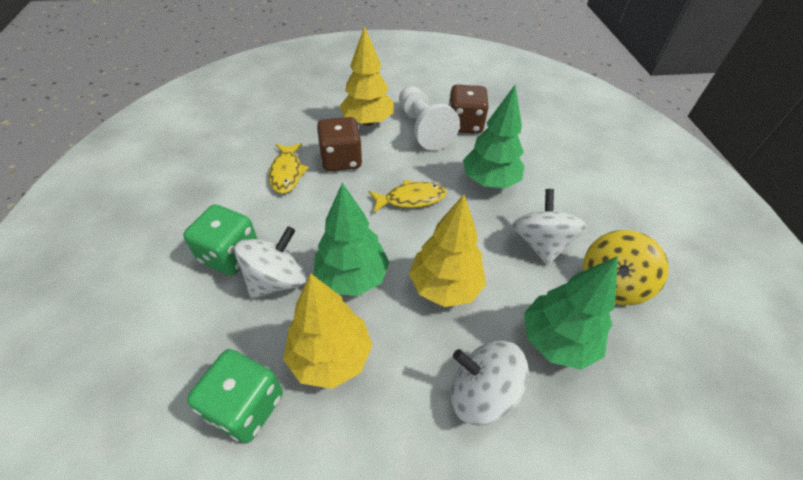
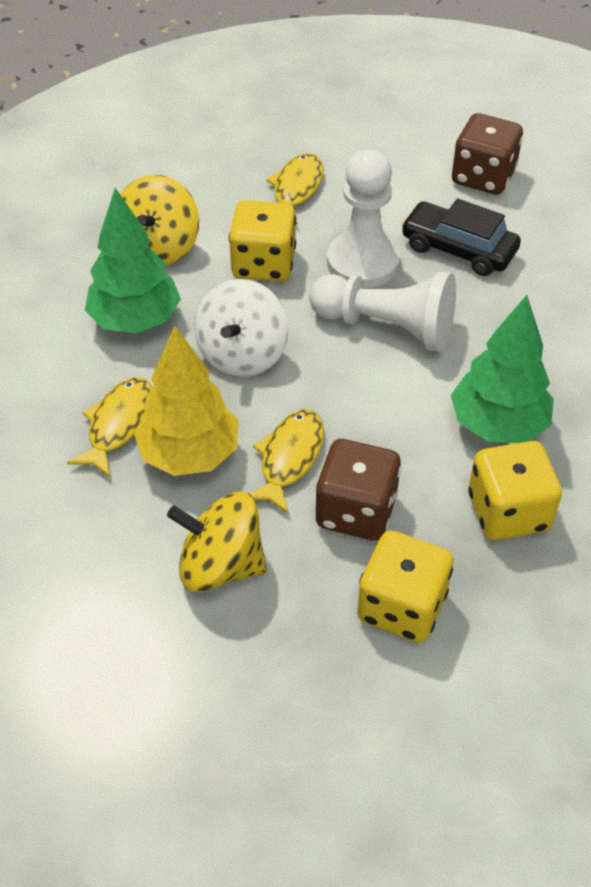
black car: none = 0 -> [401,199,521,276] = 1
green dice: [183,204,258,276] [187,349,283,443] = 2 -> none = 0
green tree: [313,183,390,296] [463,85,524,188] [524,256,618,370] = 3 -> [85,188,181,333] [451,295,554,443] = 2
white pawn: [399,86,460,150] = 1 -> [309,272,456,352] [327,149,400,288] = 2
white spinning top: [234,226,307,299] [451,341,529,426] [512,189,587,265] = 3 -> [194,279,289,377] = 1
yellow dice: none = 0 -> [229,200,296,282] [357,530,453,643] [469,441,562,540] = 3
yellow fish: [269,143,309,194] [369,180,447,213] = 2 -> [67,377,152,477] [250,409,324,514] [266,153,324,224] = 3
yellow spinning top: [583,230,669,305] = 1 -> [120,175,199,266] [167,492,267,592] = 2
yellow tree: [283,274,372,389] [340,26,394,126] [409,194,486,307] = 3 -> [134,325,239,476] = 1

